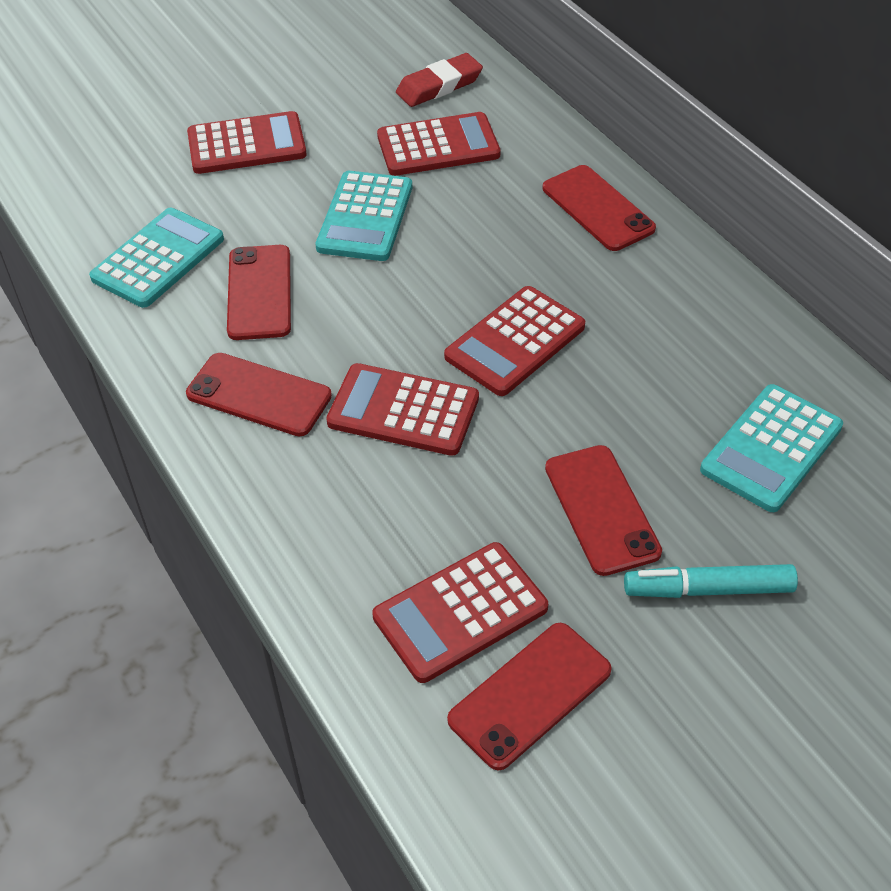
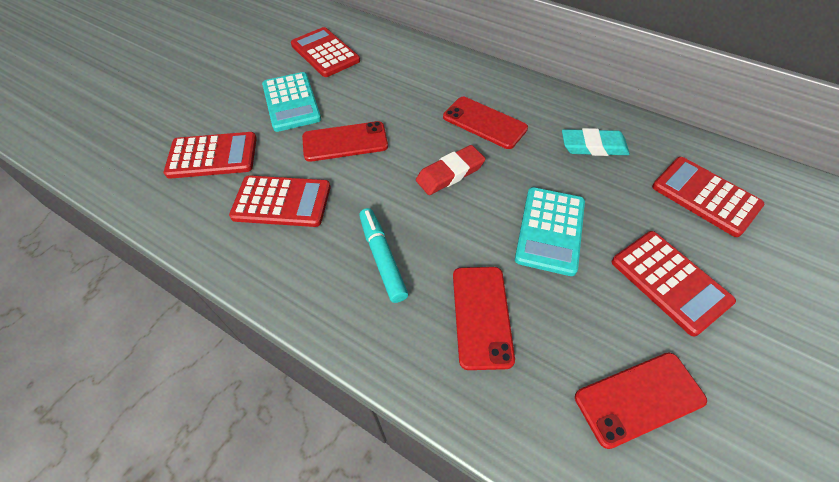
red phone: [186,353,332,436] [227,245,291,340] [447,623,612,770] [543,165,656,251] [545,445,662,576] = 5 -> [302,121,388,162] [443,97,528,149] [453,267,515,370] [575,352,707,449] = 4
turquoise calculator: [89,208,224,308] [316,171,412,261] [700,384,843,512] = 3 -> [262,72,321,132] [515,187,585,276] = 2
turquoise eraser: none = 0 -> [562,128,630,156] = 1

